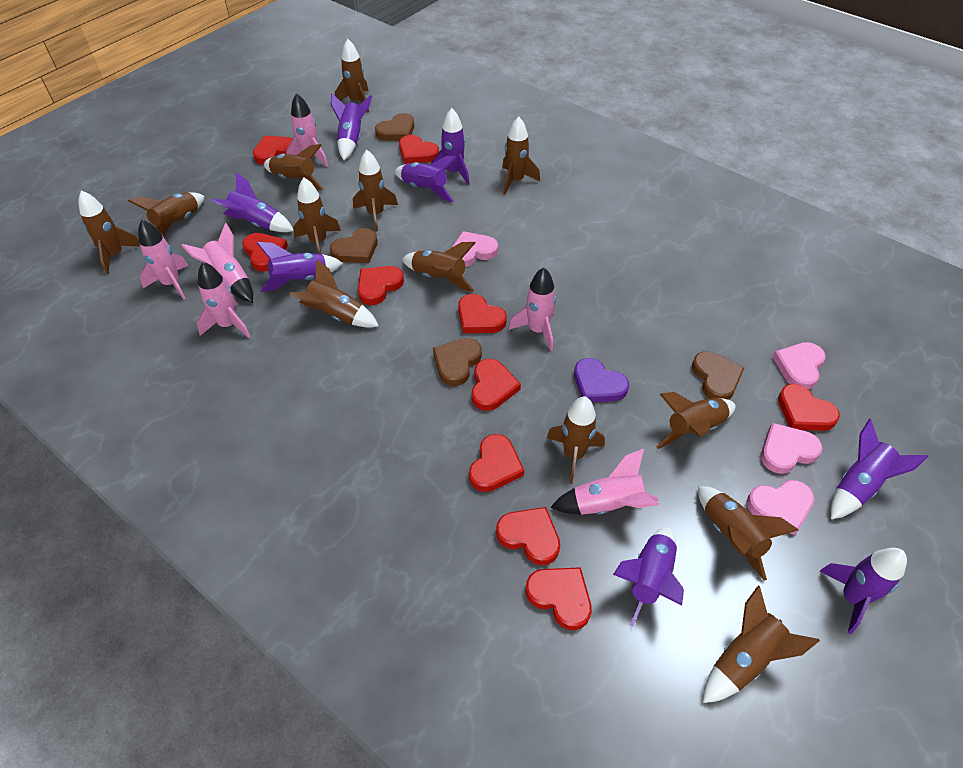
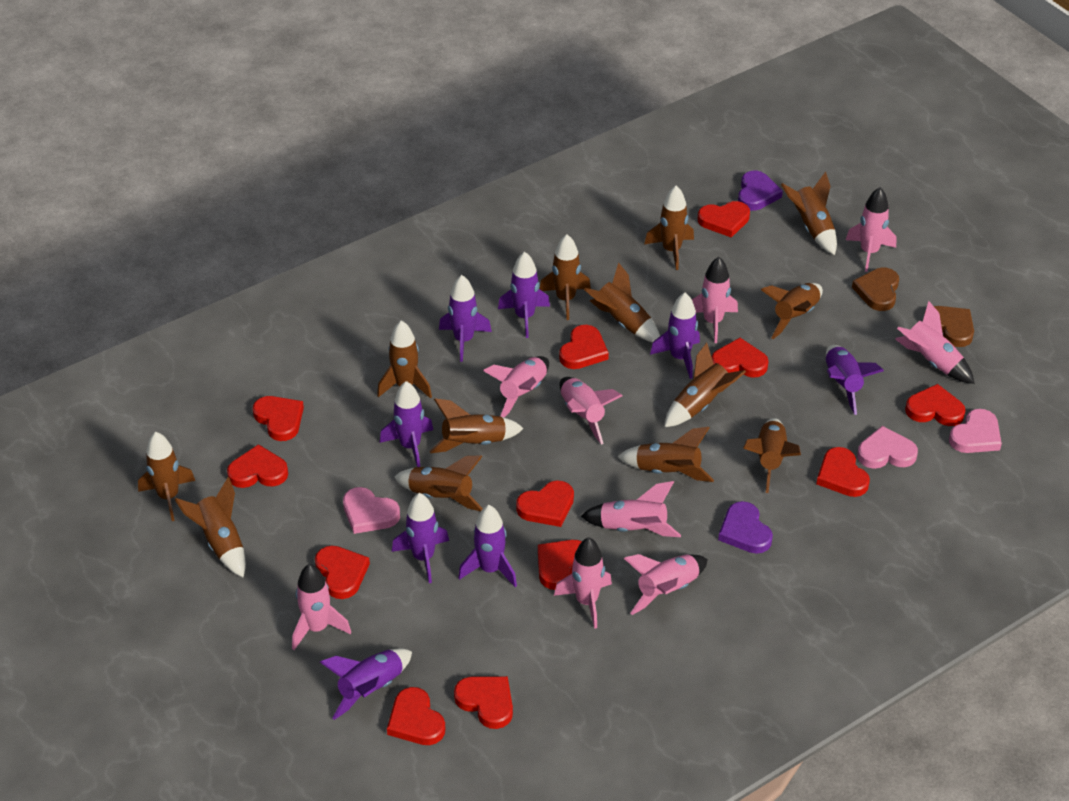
brown heart: [330,228,378,263] [375,113,414,141] [433,338,482,386] [692,351,744,400] = 4 -> [852,268,899,311] [924,306,974,347] = 2
pink heart: [451,231,498,267] [747,480,815,535] [761,423,823,474] [773,342,826,390] = 4 -> [343,487,400,534] [857,426,918,469] [949,409,1002,453] = 3
pink rocket: [138,220,188,300] [181,223,253,303] [197,262,251,338] [286,93,328,167] [509,267,556,351] [550,449,659,515] = 6 -> [292,564,351,650] [483,356,549,417] [554,537,612,629] [560,377,623,445] [581,481,681,537] [624,554,708,615] [692,257,738,343] [846,187,896,272] [895,301,975,384] = 9
purple heart: [574,358,629,402] = 1 -> [718,501,773,554] [738,171,783,211] = 2
red heart: [242,233,288,272] [253,136,292,165] [358,266,404,305] [399,135,439,164] [458,294,507,333] [469,434,524,492] [471,359,521,411] [496,507,560,565] [526,567,592,630] [778,384,840,431] = 10 -> [227,444,288,488] [253,396,304,441] [315,546,370,599] [387,687,445,745] [454,676,513,729] [516,480,574,527] [538,540,582,590] [559,325,609,369] [698,201,750,238] [712,338,769,378] [816,447,870,497] [905,384,966,426] = 12

